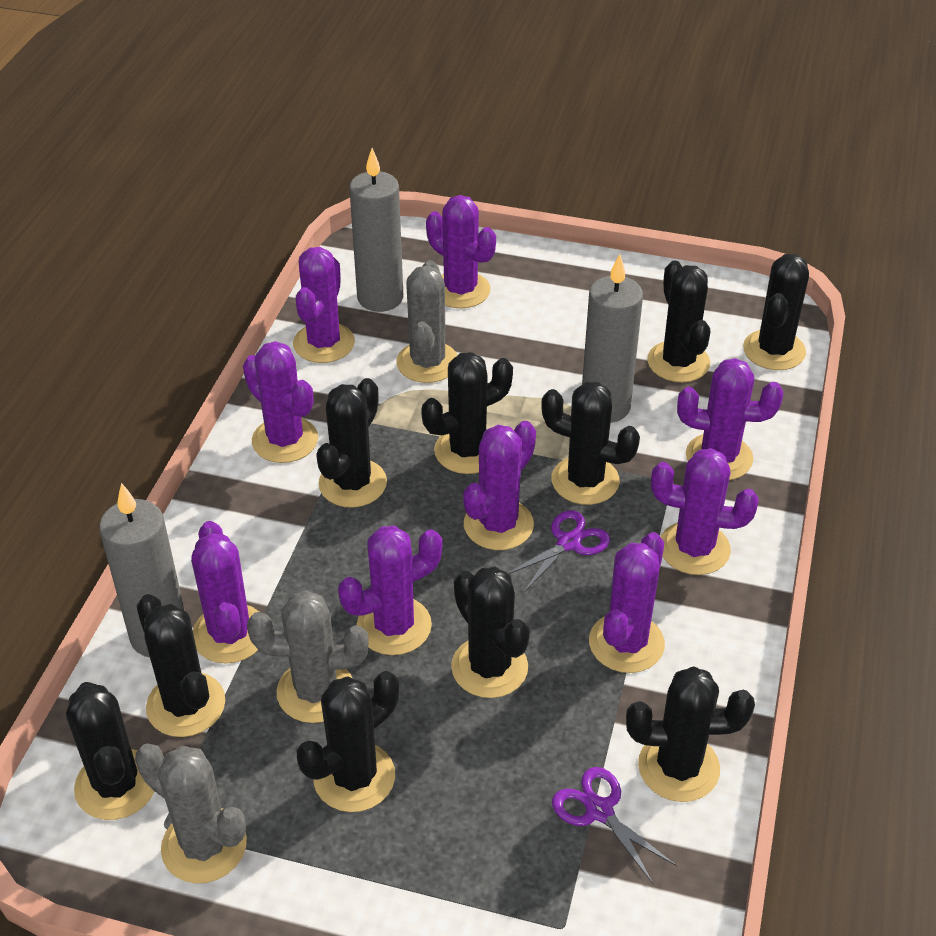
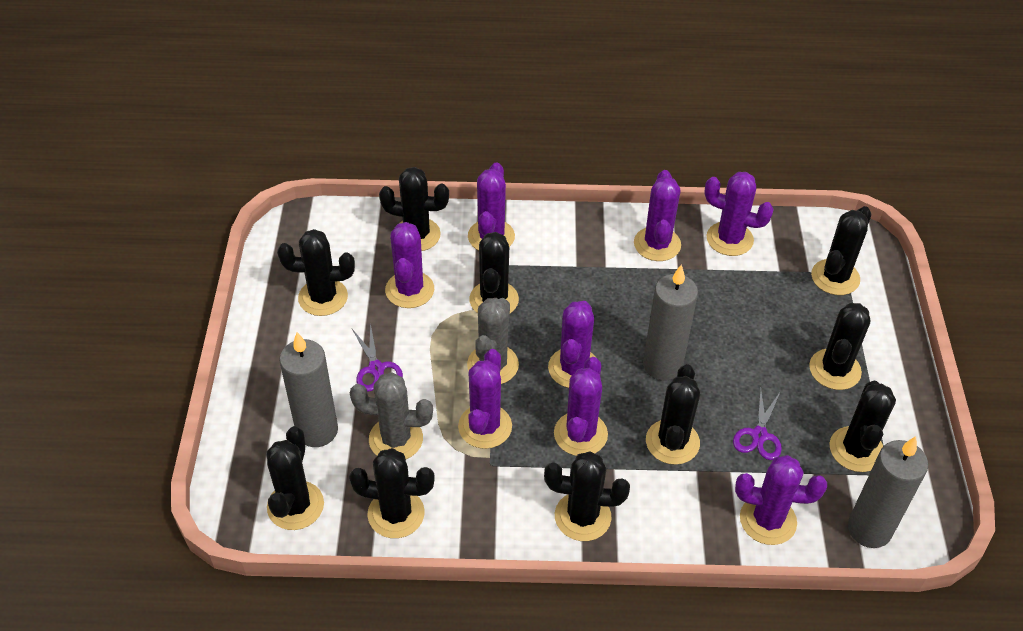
grey cactus: [135,743,247,883] [247,590,369,723] [396,260,457,383] = 3 -> [350,372,433,459] [467,298,519,384] = 2
purple cactus: [191,521,259,664] [243,341,318,463] [293,247,355,363] [338,526,442,655] [426,195,496,308] [463,421,536,550] [589,532,665,673] [651,448,759,575] [677,358,783,480] = 9 -> [385,222,434,308] [458,349,512,449] [468,162,515,251] [548,301,595,388] [554,357,608,456] [634,170,681,261] [704,172,774,256] [735,455,827,545] = 8

